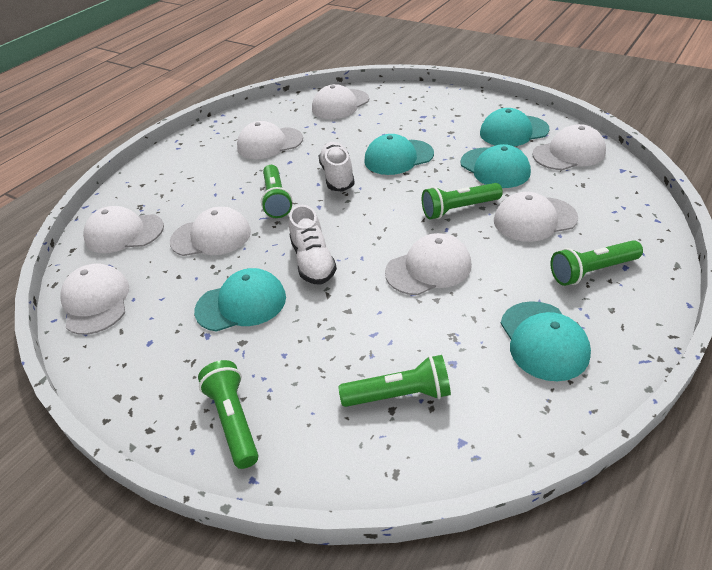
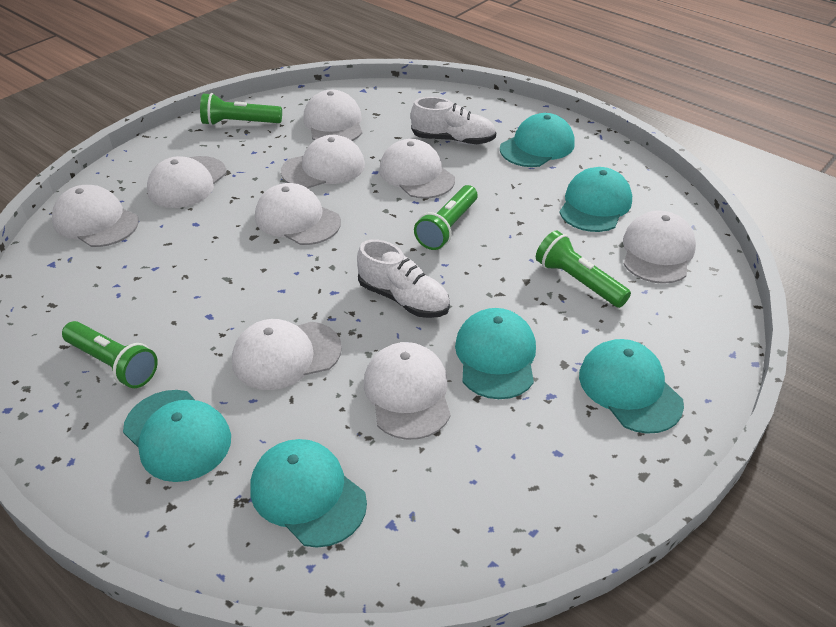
green flashlight: [198,360,258,469] [261,165,293,218] [339,355,451,407] [422,183,503,219] [550,240,643,286] = 5 -> [62,321,158,388] [200,93,282,126] [414,185,478,250] [536,230,631,308] = 4
turquoise cap: [194,268,286,332] [364,134,434,175] [460,144,531,188] [480,108,550,147] [501,301,591,381] = 5 -> [123,390,231,482] [250,439,367,548] [455,308,536,399] [500,113,575,167] [559,167,632,232] [579,339,684,434] = 6
white cap: [60,264,129,335] [83,206,164,253] [170,207,251,256] [237,121,303,159] [312,84,369,119] [385,233,472,295] [494,192,578,242] [532,124,606,170] = 8 -> [52,185,139,247] [147,156,226,208] [232,319,342,390] [255,183,341,245] [281,135,365,188] [303,90,362,141] [364,342,451,440] [379,139,455,199] [623,211,696,284] = 9

